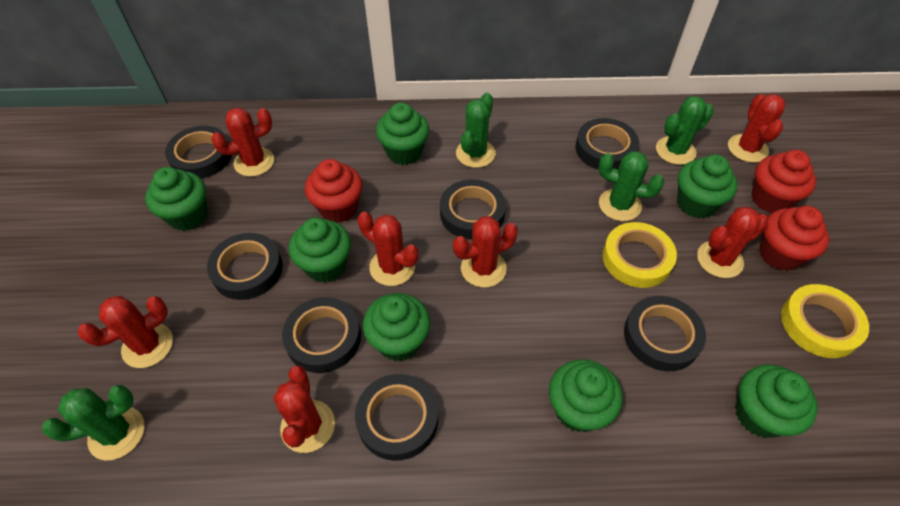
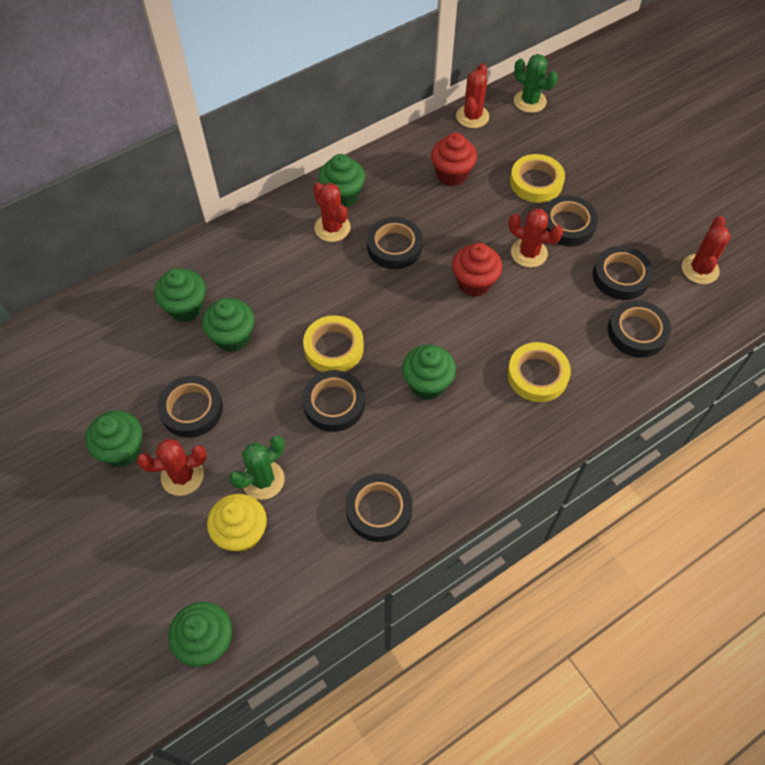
green cactus: [42,385,144,460] [456,92,496,168] [598,151,664,221] [656,96,714,165] = 4 -> [229,435,285,500] [514,54,558,113] = 2
green cupcake: [145,167,208,231] [289,217,351,283] [363,293,430,361] [376,103,429,165] [549,359,622,432] [677,154,738,219] [735,365,818,438] = 7 -> [85,410,142,467] [154,268,206,322] [168,602,232,667] [202,298,254,352] [318,154,365,207] [402,345,456,400] = 6
red cactus: [78,296,173,368] [211,108,274,177] [274,365,335,453] [357,212,419,286] [453,216,518,288] [697,207,768,278] [728,94,785,163] = 7 -> [137,439,207,496] [314,183,351,242] [456,63,489,128] [509,209,563,268] [682,216,731,284] = 5
red cupcake: [305,159,363,223] [751,150,816,213] [759,206,829,271] = 3 -> [431,133,477,186] [452,243,502,297] = 2
yellow cupcake: none = 0 -> [207,494,267,552] = 1
yellow tape: [603,222,677,288] [781,284,869,358] = 2 -> [303,315,364,372] [507,342,571,402] [510,154,565,203] = 3

